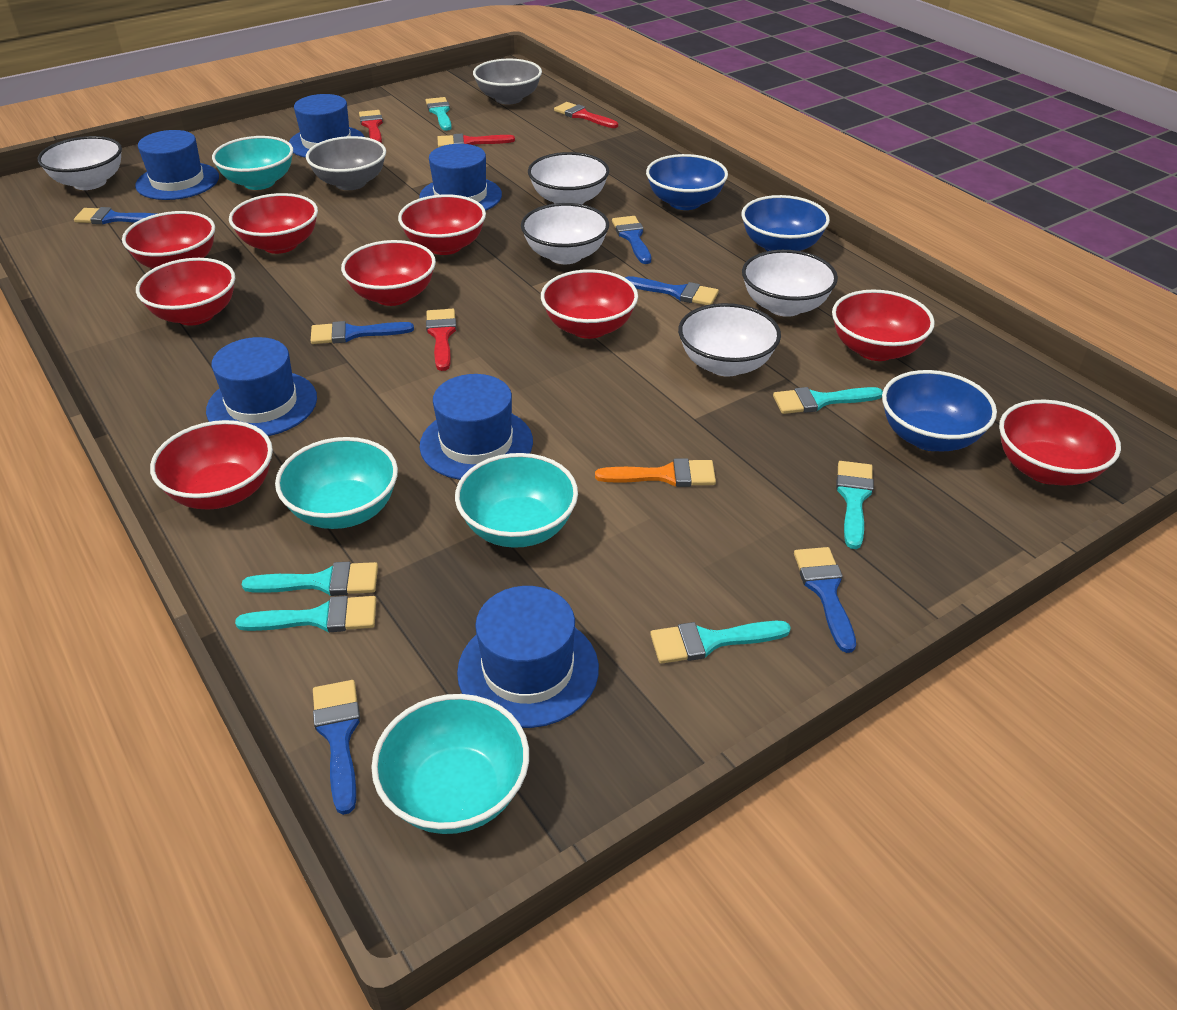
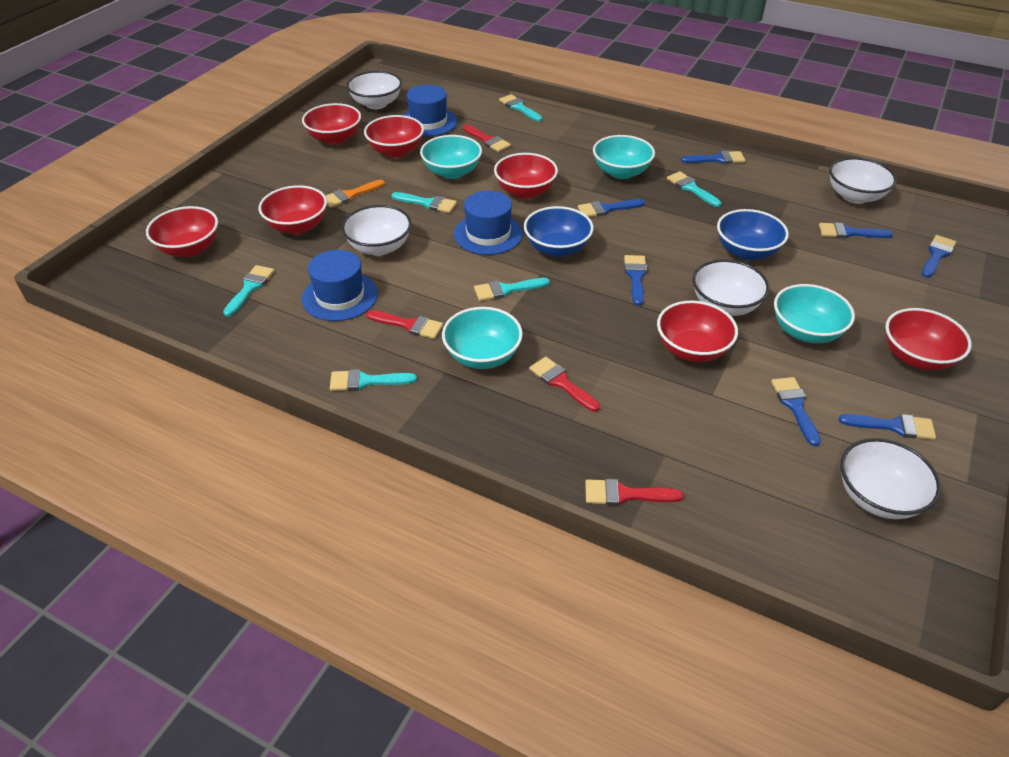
blue bowl: [646,154,728,210] [741,195,830,251] [882,370,997,451] = 3 -> [524,206,593,257] [717,209,789,260] = 2
blue brush: [74,207,156,224] [311,321,414,344] [313,680,360,815] [612,216,651,264] [625,276,719,305] [794,547,856,653] = 6 -> [578,199,645,217] [624,255,647,306] [681,151,745,164] [771,377,821,446] [819,222,893,238] [839,414,936,440] [922,235,956,278] = 7
blue hat: [135,130,219,200] [206,337,317,436] [289,94,364,158] [419,144,502,211] [420,374,533,480] [457,586,599,728] = 6 -> [302,250,378,321] [404,85,457,137] [454,191,523,255] = 3
grey bowl: [306,136,386,190] [473,59,542,105] = 2 -> none = 0
red bowl: [122,211,215,269] [136,258,235,326] [150,420,273,509] [229,193,318,254] [341,240,436,306] [398,194,486,255] [541,269,638,339] [832,290,935,361] [999,400,1121,486] = 9 -> [146,206,218,257] [259,185,327,234] [302,103,361,145] [364,115,424,158] [494,153,558,199] [657,301,738,362] [885,308,972,371] = 7

